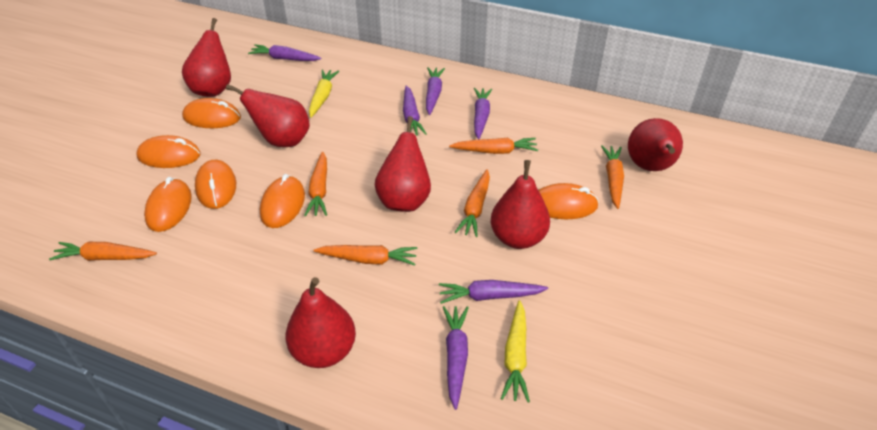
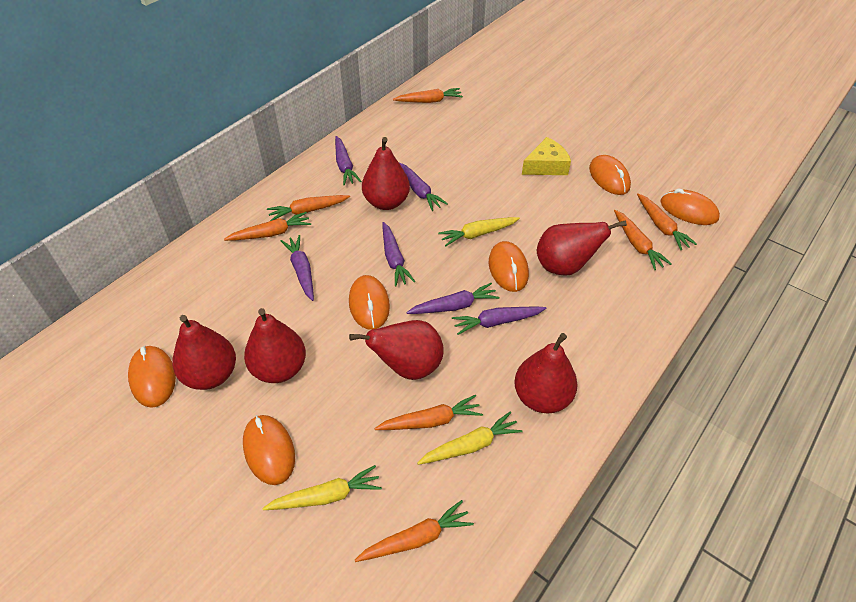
orange carrot: [49,242,157,261] [304,152,327,217] [313,245,418,266] [449,138,538,154] [455,169,490,237] [601,145,624,209] = 6 -> [224,212,311,241] [267,195,350,221] [355,500,474,562] [375,395,483,430] [393,88,463,103] [614,210,672,270] [637,194,697,251] = 7
yellow carrot: [309,69,339,118] [501,300,530,403] = 2 -> [263,465,382,510] [417,412,523,465] [438,217,520,246] = 3
yellow cheese: none = 0 -> [522,137,571,175] = 1

